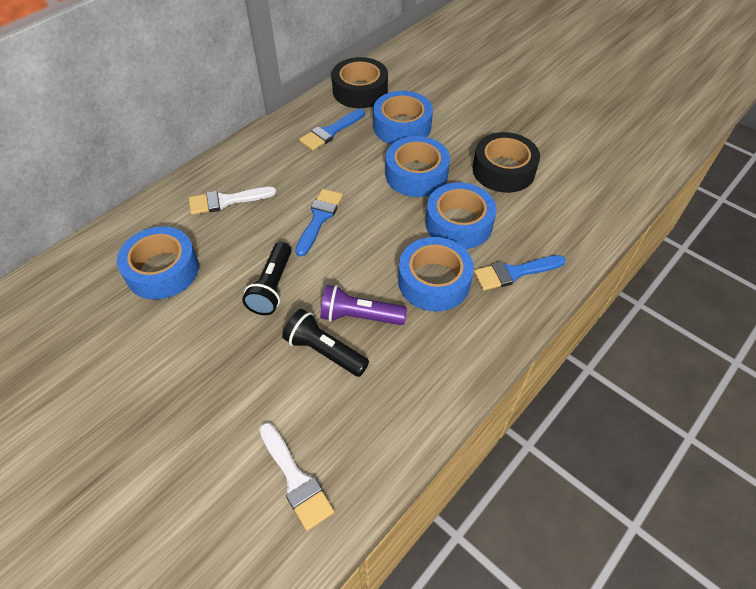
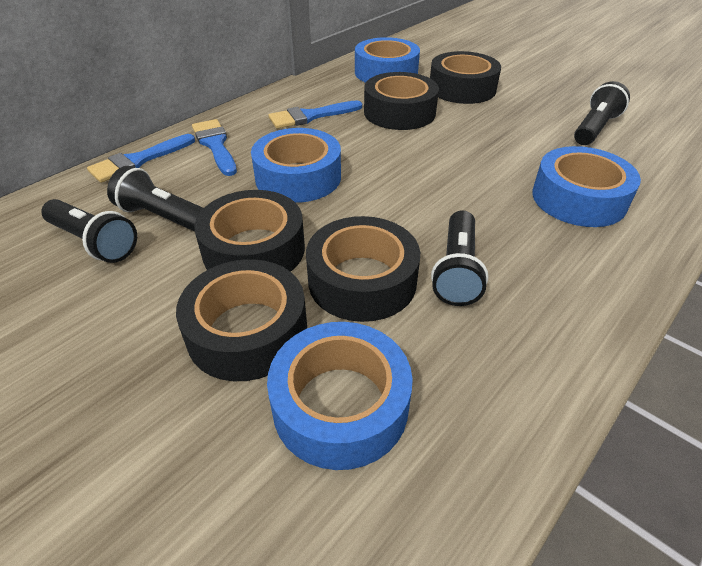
black flashlight: [242,242,291,315] [282,309,369,377] = 2 -> [41,199,137,263] [107,166,203,232] [431,210,489,306] [574,81,630,145] = 4
black tape: [332,57,388,108] [473,132,540,193] = 2 -> [176,259,307,381] [194,190,305,272] [306,216,420,322] [364,72,439,130] [430,51,501,104] = 5
blue tape: [117,226,199,300] [373,91,433,144] [385,136,450,197] [398,237,474,312] [425,182,497,249] = 5 -> [251,128,341,203] [267,322,413,470] [355,37,420,83] [532,146,641,227] = 4
purple flashlight: [320,285,407,325] = 1 -> none = 0
white brush: [189,187,277,215] [259,422,334,531] = 2 -> none = 0

